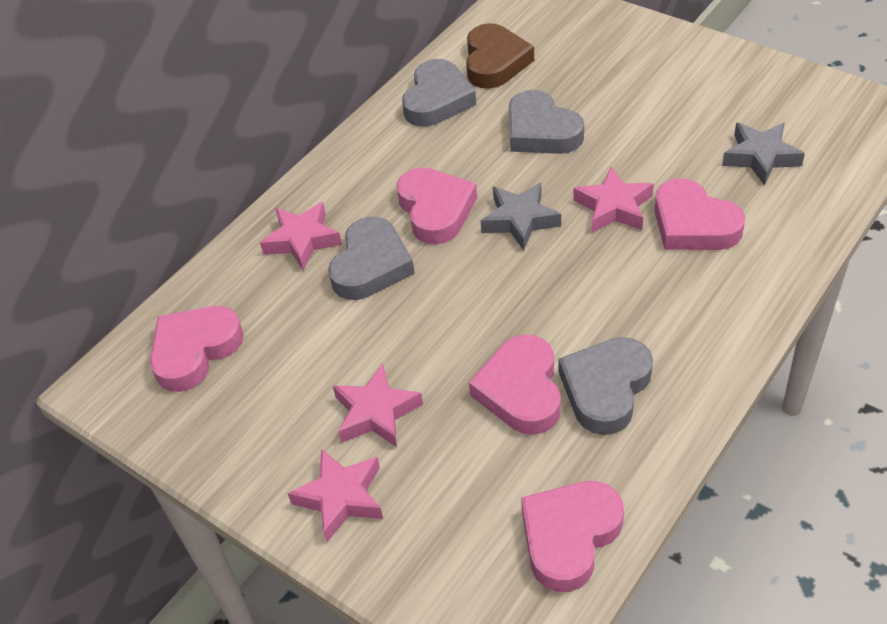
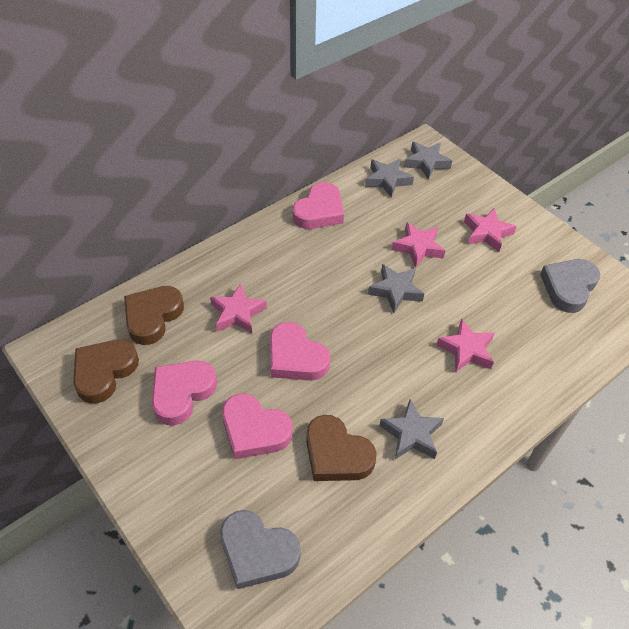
brown heart: [466,23,534,89] = 1 -> [73,339,139,403] [124,286,184,345] [306,415,377,481] = 3
grey heart: [328,217,415,300] [402,59,476,127] [509,90,584,154] [559,337,653,435] = 4 -> [220,510,301,589] [540,259,600,313] = 2
grey star: [481,183,561,251] [722,123,805,185] = 2 -> [365,159,414,198] [368,264,424,313] [379,399,444,459] [404,142,452,180] = 4
pink heart: [150,306,244,392] [396,168,477,245] [469,335,561,435] [521,481,624,592] [655,178,745,250] = 5 -> [152,361,217,426] [222,393,293,459] [270,322,330,381] [293,182,344,229] = 4

